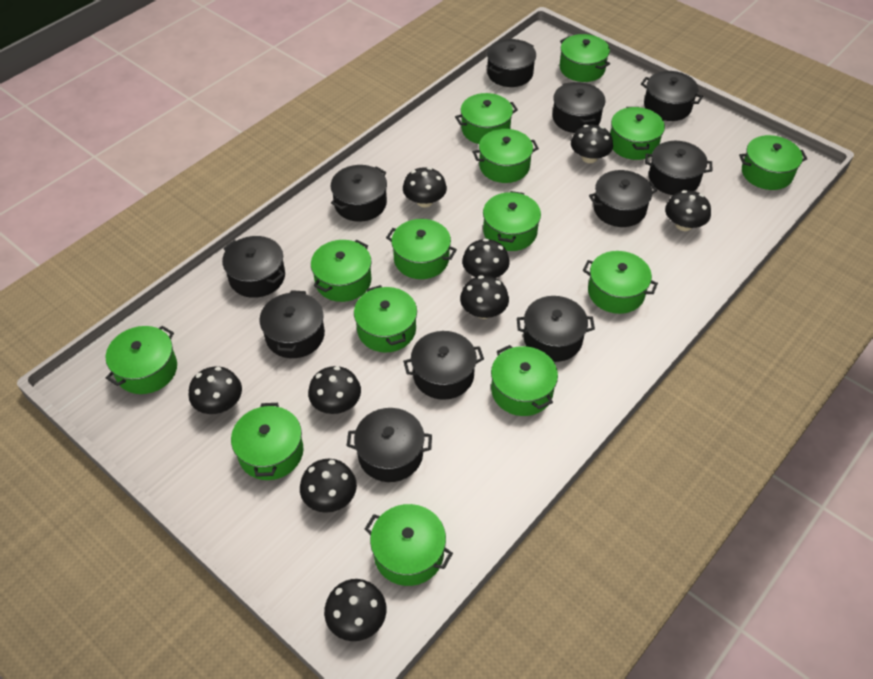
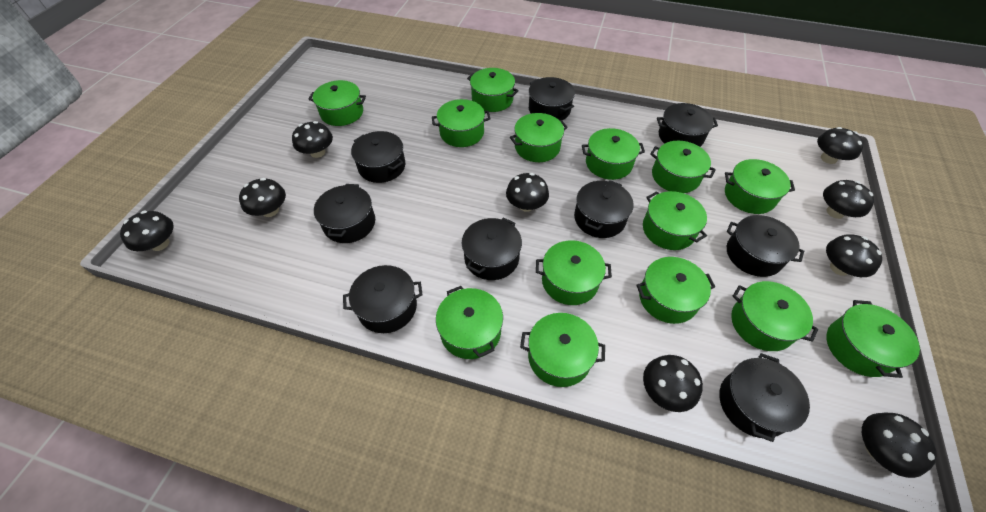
black pot: [222,236,285,298] [259,290,325,358] [331,165,387,222] [347,408,432,482] [403,331,484,400] [487,39,536,87] [517,296,595,362] [552,82,606,133] [589,170,657,227] [641,71,703,121] [645,141,712,195] = 11 -> [314,184,375,243] [343,265,423,333] [351,131,405,183] [462,217,522,280] [529,77,575,121] [574,180,634,238] [657,103,718,147] [719,353,810,442] [727,215,804,277] = 9

